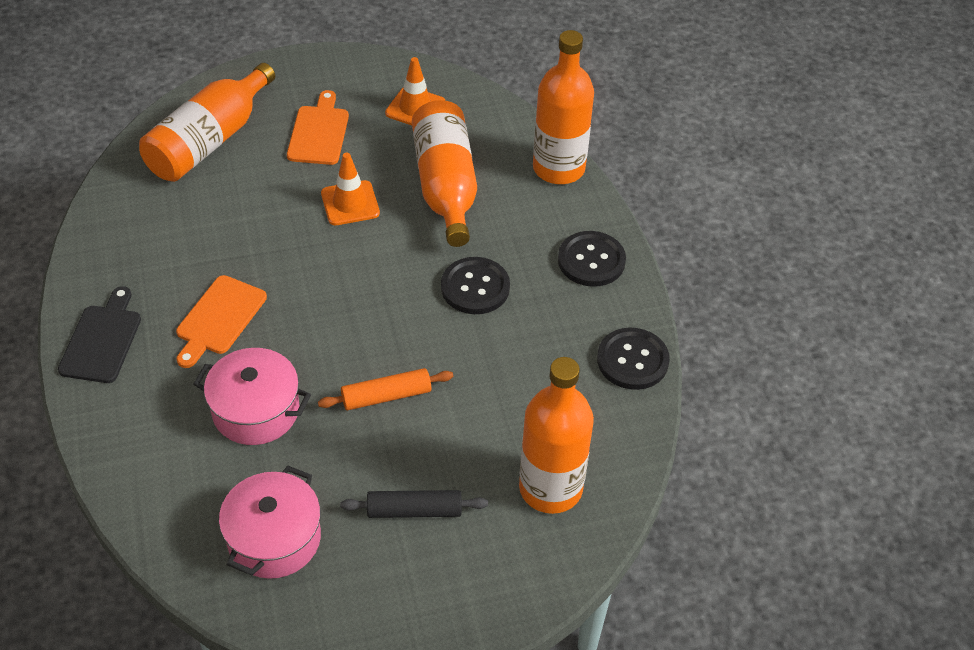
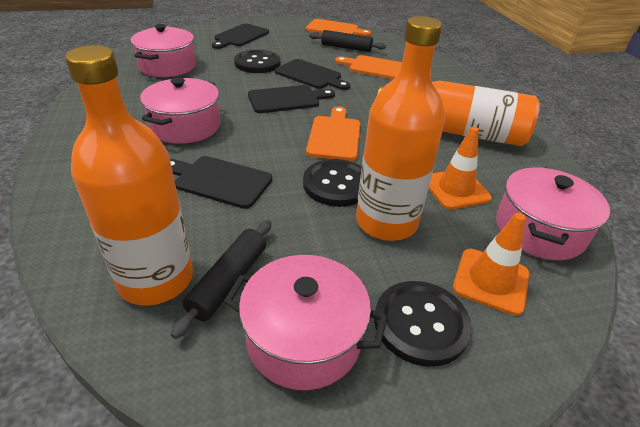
black cutting board: [58,286,141,383] = 1 -> [170,156,272,209] [212,23,269,49] [248,85,335,113] [275,59,350,90] = 4
black rolling pin: [340,490,488,518] = 1 -> [171,220,271,339] [309,30,386,52] = 2
orange bottle: [139,63,275,182] [412,100,477,247] [519,357,594,514] [533,30,594,184] = 4 -> [65,45,193,306] [356,16,445,241] [377,81,540,146] = 3
orange cutting board: [176,275,267,368] [287,90,349,165] = 2 -> [306,19,371,36] [306,107,360,161] [335,55,402,79] = 3
orange rolling pin: [318,368,453,410] = 1 -> none = 0
pink pot: [194,348,311,445] [219,466,321,579] = 2 -> [130,24,196,77] [140,77,220,144] [224,255,388,390] [496,167,610,260] = 4

